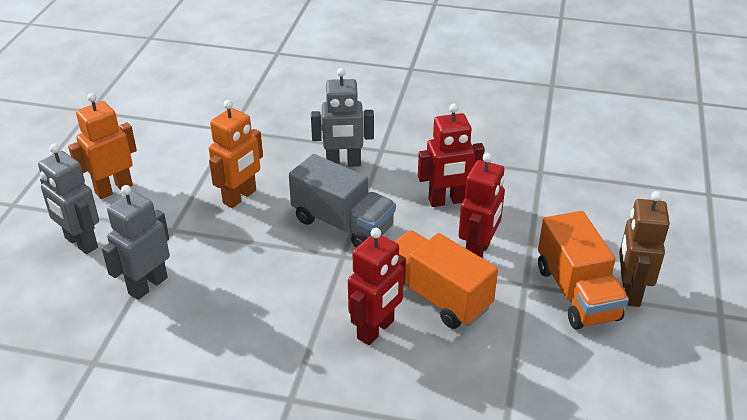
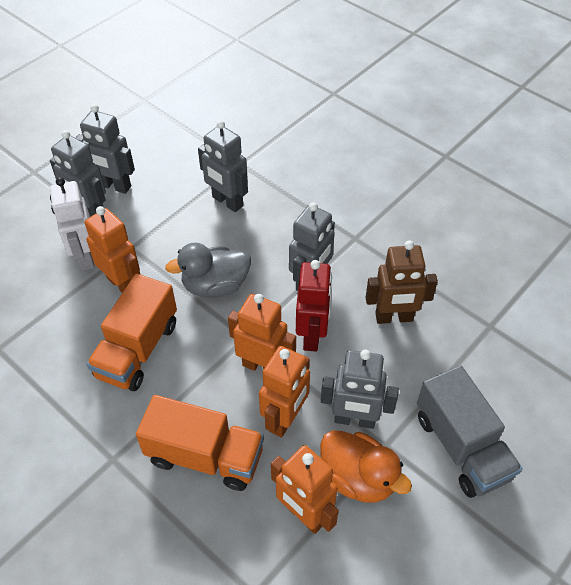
grey duck: none = 0 -> [165,243,251,298] = 1
grey robot: [38,144,99,254] [102,185,170,300] [311,68,374,167] = 3 -> [50,130,106,217] [76,104,135,194] [198,120,248,212] [289,202,335,291] [321,349,399,429] = 5
orange duck: none = 0 -> [320,430,412,503] = 1
orange robot: [68,93,137,199] [209,100,263,208] = 2 -> [85,206,140,293] [228,294,296,371] [259,346,310,438] [271,445,339,534] = 4
red robot: [348,228,406,345] [418,104,485,207] [458,153,505,258] = 3 -> [296,260,332,352] = 1
white robot: none = 0 -> [50,177,95,271] = 1

